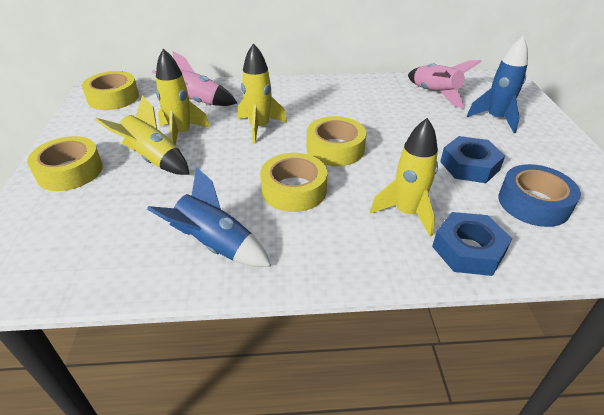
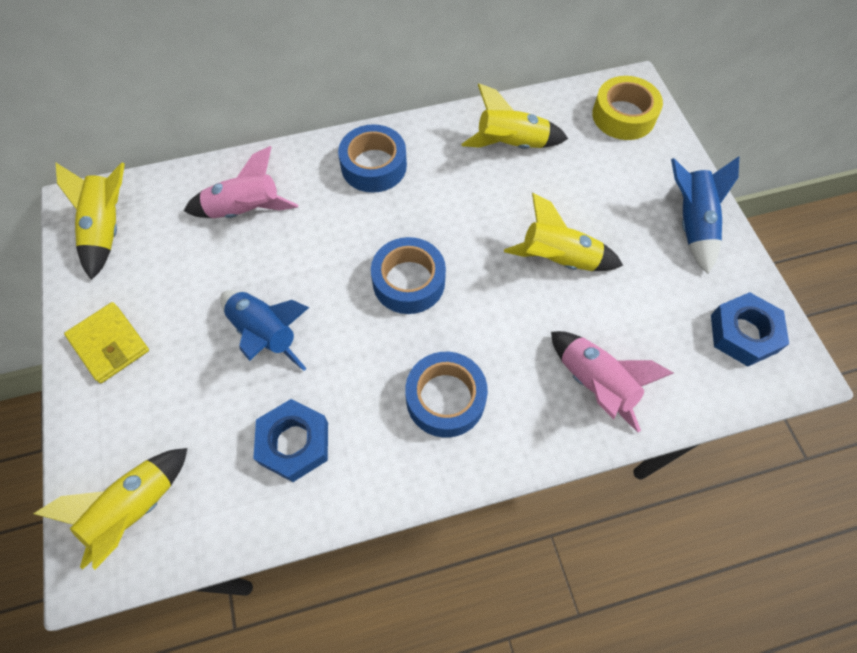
blue tape: [498,164,581,227] = 1 -> [338,124,407,193] [371,237,446,314] [405,352,488,438] = 3
yellow tape: [27,136,103,191] [82,71,139,110] [260,153,327,212] [307,116,366,166] = 4 -> [592,76,663,140] = 1
yellow wallet: none = 0 -> [64,302,149,383] = 1

